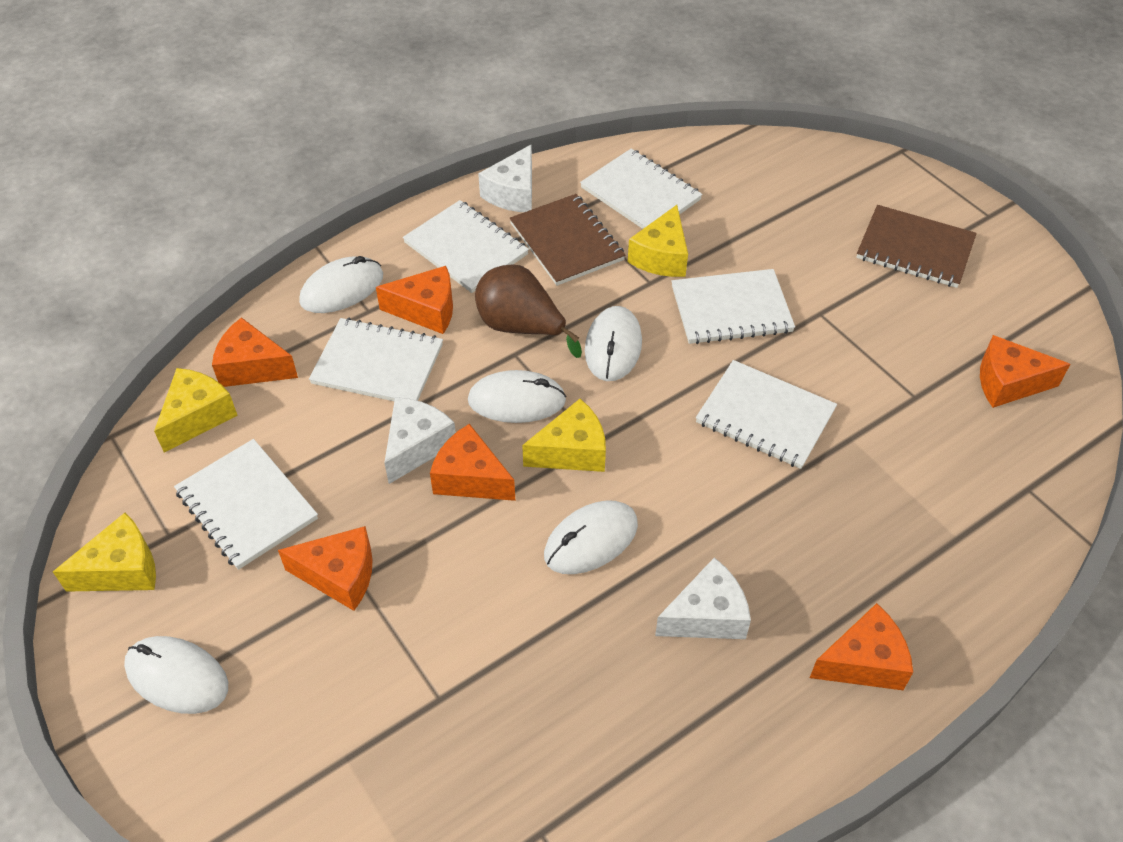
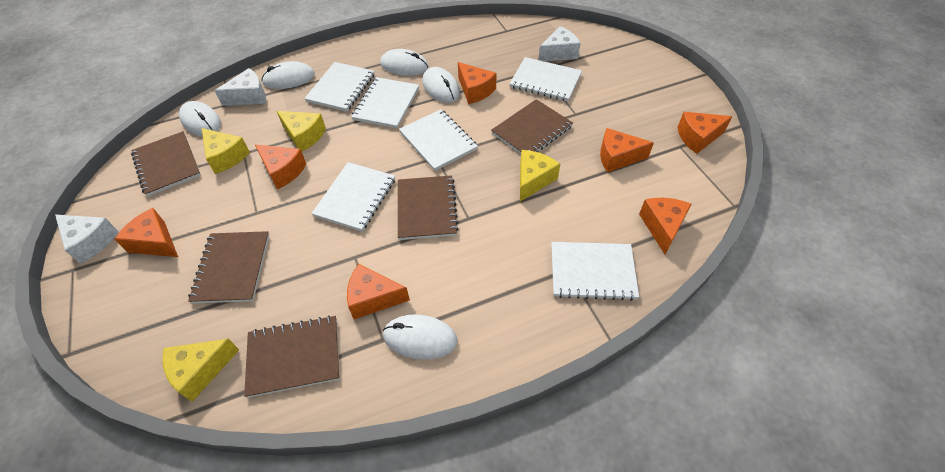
brown notebook: [509,194,625,286] [856,205,977,288] = 2 -> [131,131,201,197] [188,231,269,304] [244,315,340,398] [398,175,459,240] [491,99,573,154] = 5
brown pear: [475,264,582,358] = 1 -> none = 0
orange cheese: [212,317,298,387] [278,526,373,611] [376,266,453,334] [430,424,515,501] [810,603,913,690] [980,335,1070,408] = 6 -> [115,208,178,257] [255,144,306,189] [347,264,410,319] [458,62,497,104] [600,128,654,173] [639,198,691,254] [677,112,733,154] = 7

